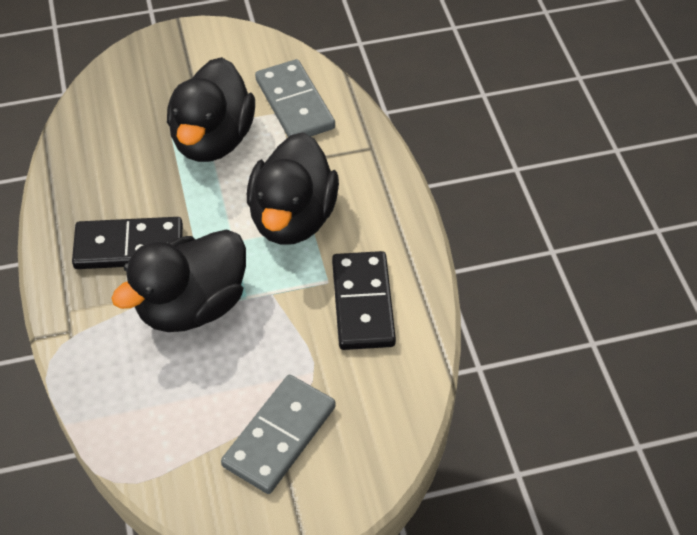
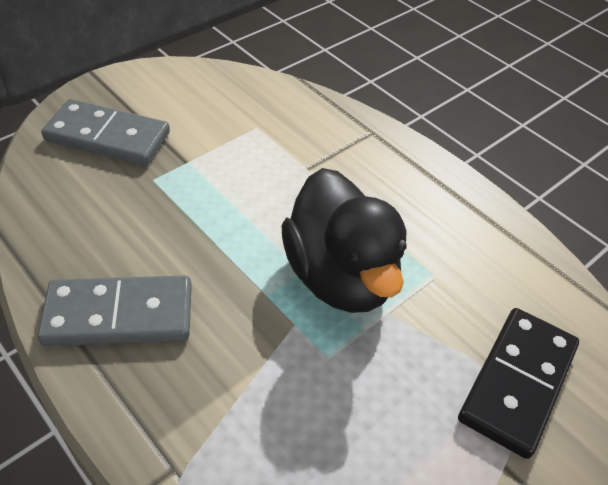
black domino: [72,217,183,269] [332,251,396,350] = 2 -> [458,308,579,459] = 1
black duck: [111,229,246,332] [167,57,255,162] [247,132,339,245] = 3 -> [282,168,407,313] = 1

